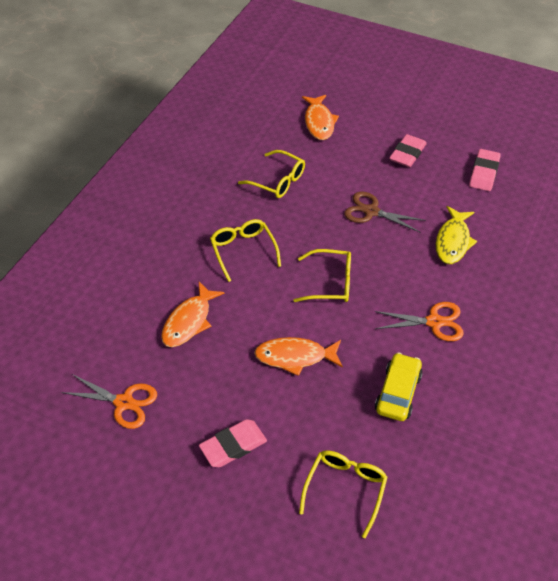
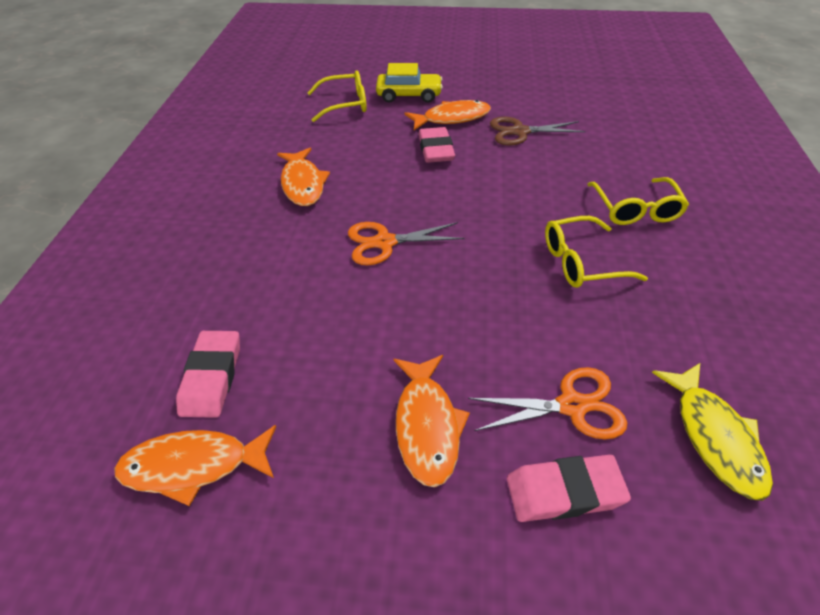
orange fish: [161,282,225,347] [254,337,343,376] [302,95,339,140] = 3 -> [114,425,276,506] [277,148,330,206] [393,355,470,487] [405,100,491,130] = 4
yellow glasses: [210,219,281,282] [238,150,305,198] [293,249,351,302] [299,450,388,538] = 4 -> [308,70,367,122] [545,216,648,288] [587,177,689,225] = 3

